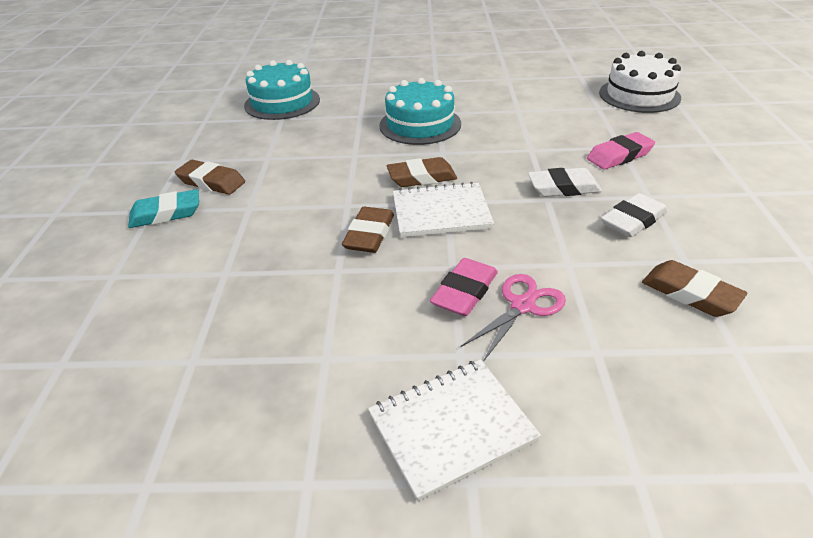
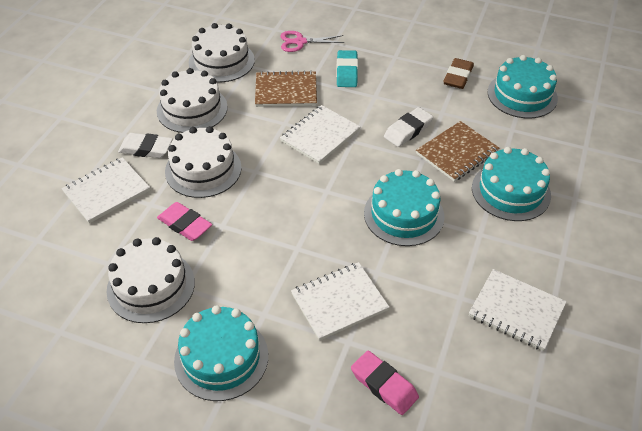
brown eraser: [175,160,245,195] [342,207,394,253] [387,157,457,187] [642,260,747,317] = 4 -> [443,58,474,89] = 1
brown notebook: none = 0 -> [255,70,317,107] [416,121,499,182] = 2
turquoise cake: [244,60,320,120] [379,78,461,145] = 2 -> [174,305,268,401] [364,169,444,246] [472,147,551,221] [488,55,558,118] = 4
white cake: [599,51,681,113] = 1 -> [106,237,195,323] [157,68,228,133] [165,126,242,198] [189,23,255,82] = 4
white notebook: [368,359,541,501] [393,182,494,237] = 2 -> [61,157,150,223] [280,105,361,164] [291,262,390,341] [469,269,567,351] = 4

